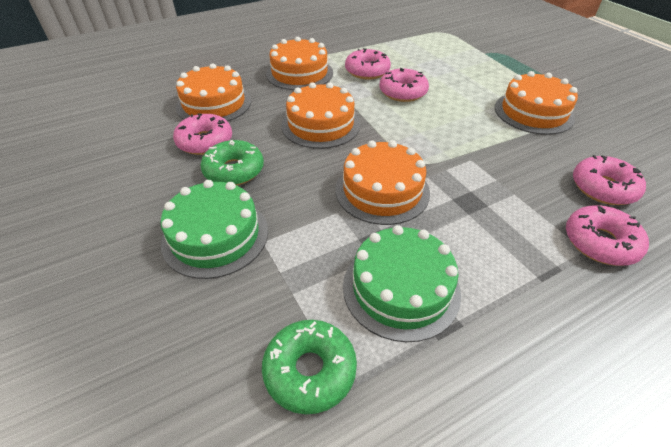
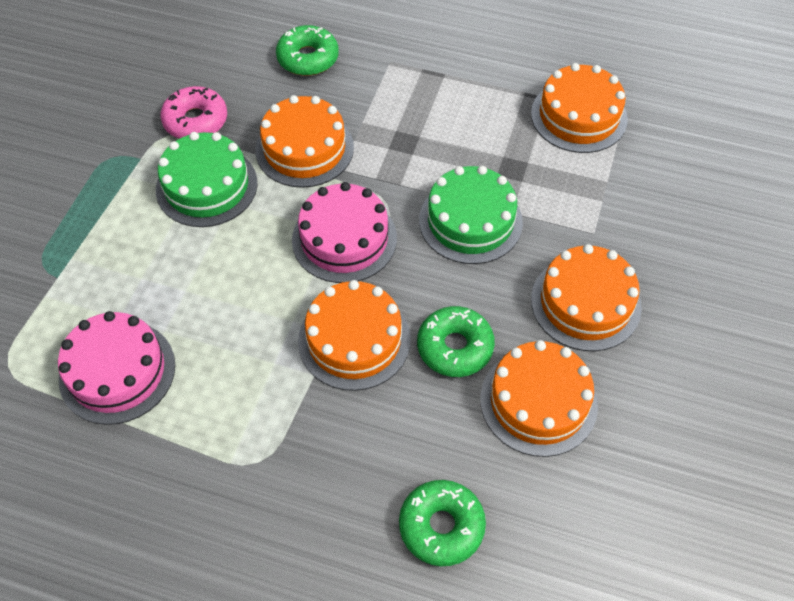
green donut: [201,140,264,185] [262,320,357,414] = 2 -> [276,25,339,76] [399,480,486,566] [417,306,495,377] = 3
pink cake: none = 0 -> [58,311,175,425] [292,182,397,283] = 2
pink donut: [173,113,232,155] [345,48,391,79] [379,68,429,102] [566,205,649,266] [573,155,646,205] = 5 -> [161,86,227,139] = 1

